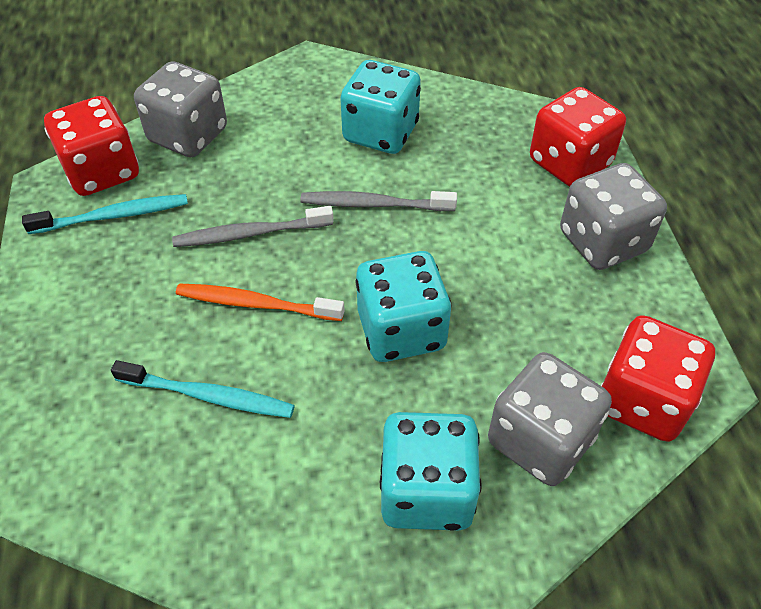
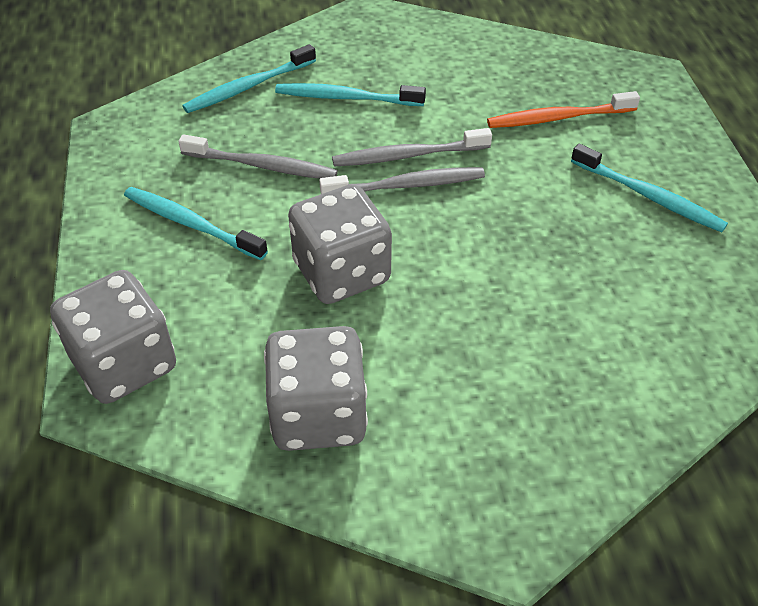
grey toothbrush: [172,206,334,247] [300,191,457,211] = 2 -> [178,134,338,179] [319,167,485,194] [332,128,492,167] = 3
red dice: [44,96,139,196] [530,87,626,186] [601,315,715,442] = 3 -> none = 0
turquoise dice: [340,60,421,154] [355,251,451,362] [380,412,481,531] = 3 -> none = 0
turquoise toothbrush: [22,194,188,234] [111,360,295,418] = 2 -> [124,187,268,260] [182,44,316,113] [275,83,426,106] [571,144,728,232] = 4

